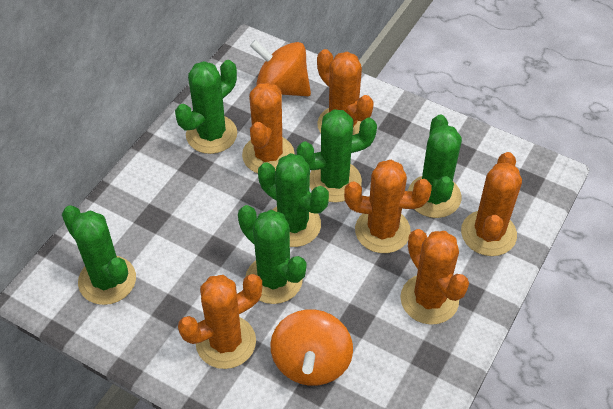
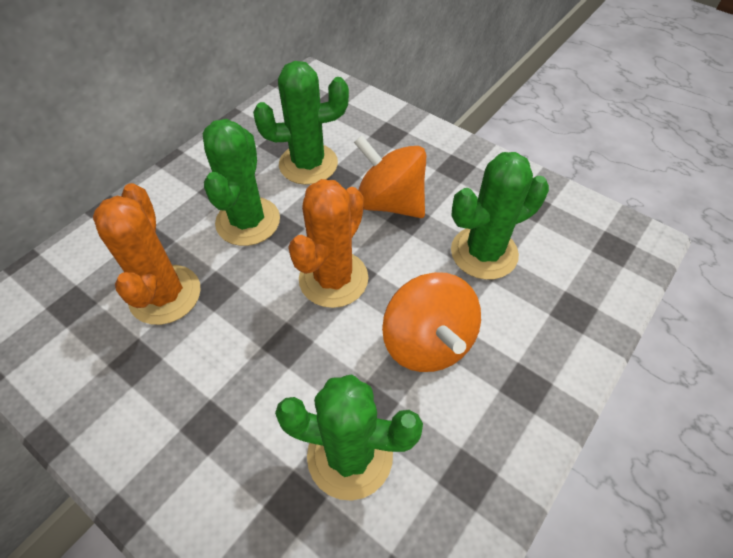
green cactus: [62,205,136,305] [175,60,237,154] [238,205,306,304] [258,153,329,247] [297,109,377,202] [408,115,462,218] = 6 -> [203,119,280,246] [253,61,349,185] [275,375,423,501] [451,152,549,280] = 4
orange cactus: [178,274,262,369] [242,82,295,174] [317,49,374,135] [344,160,432,253] [400,229,469,325] [461,152,522,256] = 6 -> [93,183,201,325] [288,179,368,308] = 2

